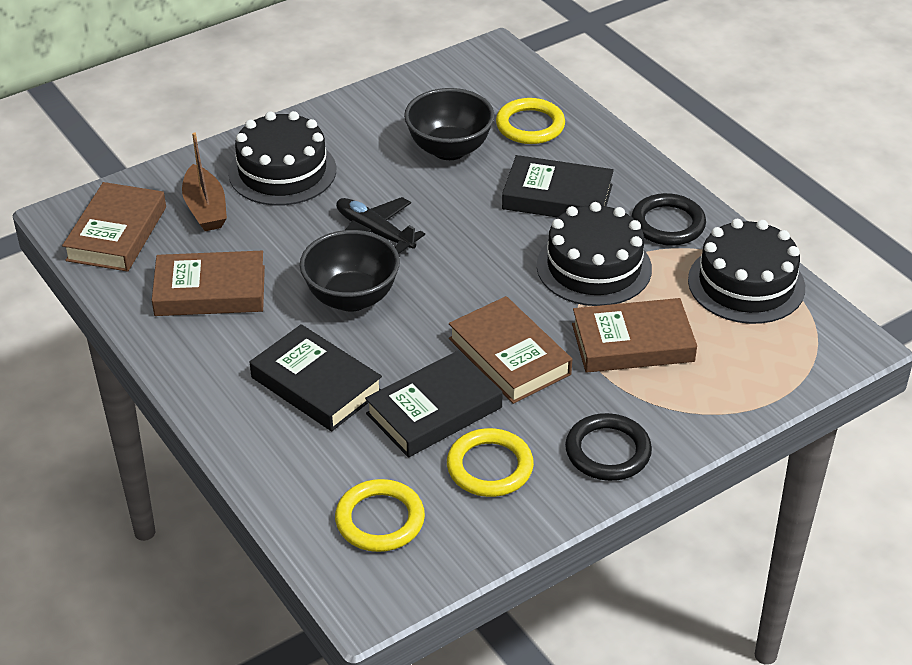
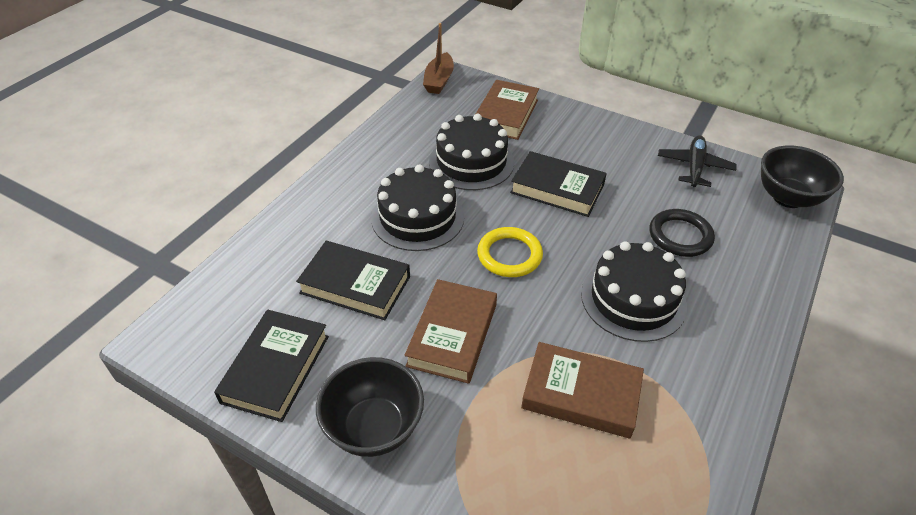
black ring: [565,413,652,481] [631,193,706,246] = 2 -> [649,209,715,257] = 1
brown book: [62,182,166,272] [152,251,265,316] [449,296,572,404] [572,298,697,373] = 4 -> [404,279,497,384] [476,80,539,140] [521,342,644,438] = 3
yellow ring: [335,479,425,552] [447,428,534,497] [496,98,565,144] = 3 -> [477,227,543,277] = 1

